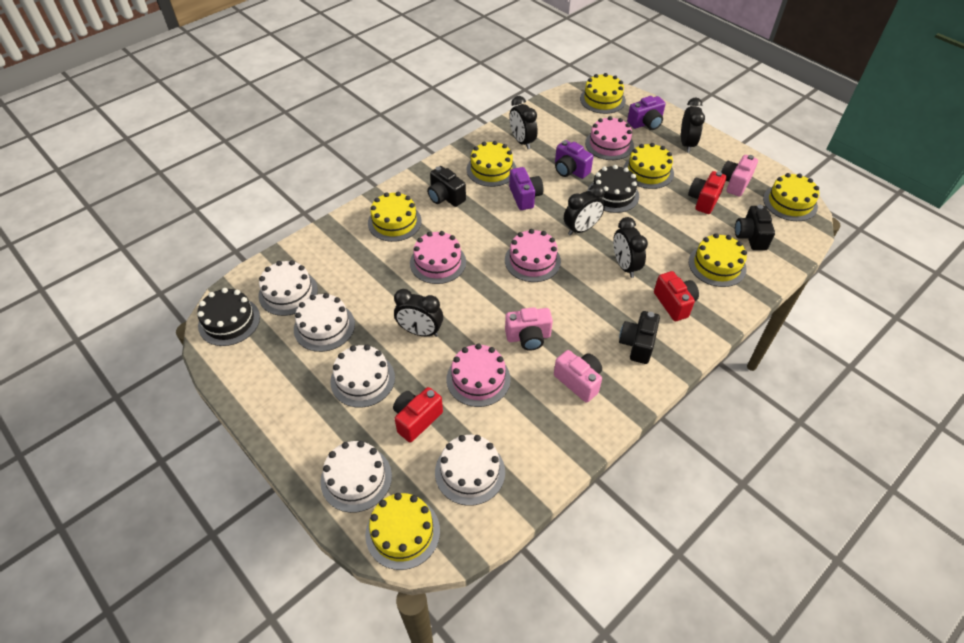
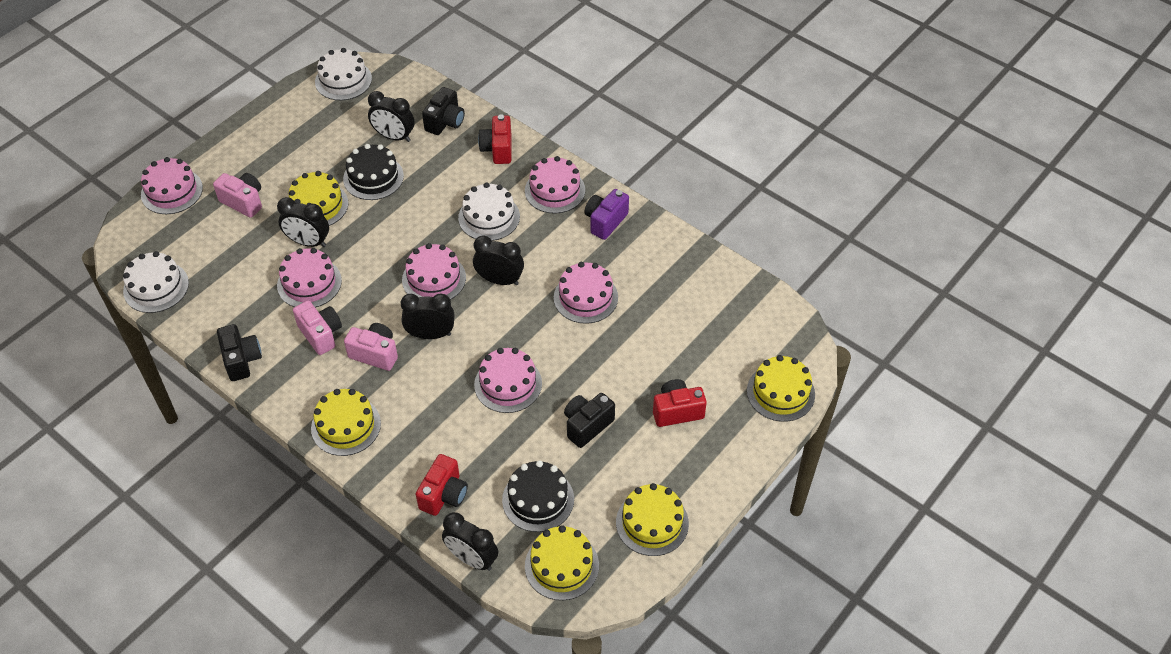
pink cake: [410,231,466,284] [446,344,511,407] [505,229,561,282] [585,116,634,160] = 4 -> [141,157,203,214] [277,248,342,308] [402,243,466,300] [474,348,542,413] [525,156,585,214] [554,262,618,324] = 6
purple camera: [509,167,543,210] [555,140,593,179] [627,96,666,130] = 3 -> [584,189,629,240] = 1
white cake: [258,260,318,316] [294,293,355,352] [320,441,392,513] [330,345,395,408] [435,435,505,506] = 5 -> [123,251,189,313] [315,48,372,100] [458,182,520,241] = 3
yellow cake: [365,493,440,570] [368,192,422,242] [467,141,516,187] [580,73,626,114] [623,143,674,189] [689,233,747,287] [763,173,819,221] = 7 -> [289,171,348,226] [311,389,381,456] [525,525,599,600] [616,483,689,556] [747,355,815,422] = 5

